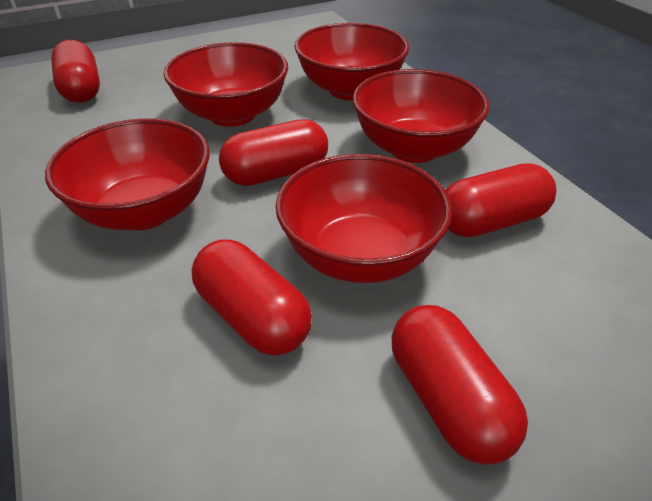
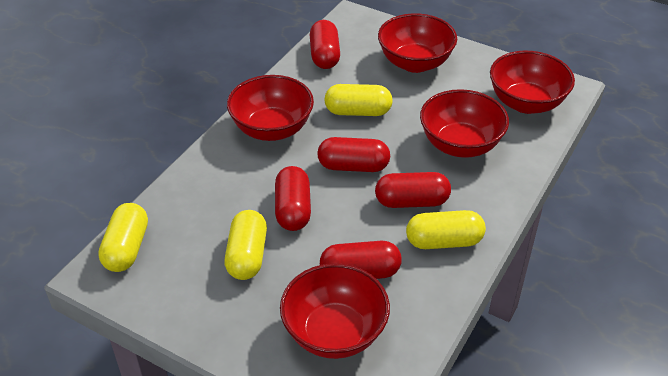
yellow capsule: none = 0 -> [98,203,148,272] [225,210,267,280] [324,84,393,116] [406,210,486,249] = 4

